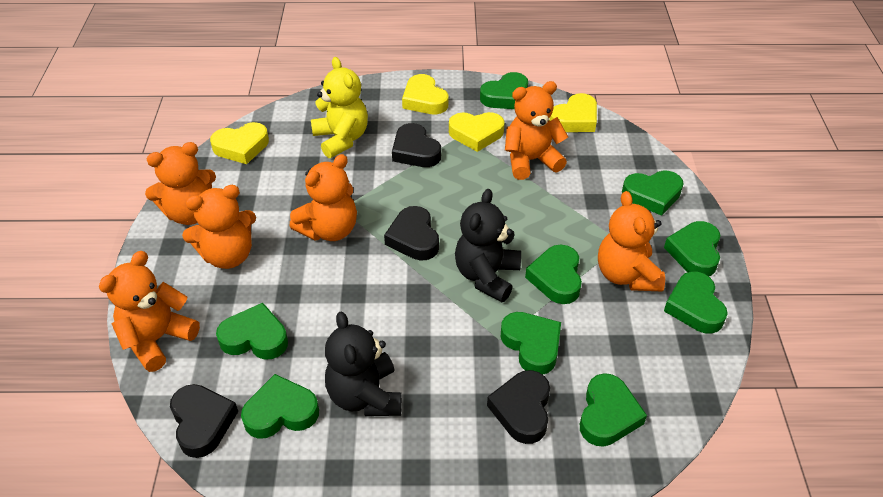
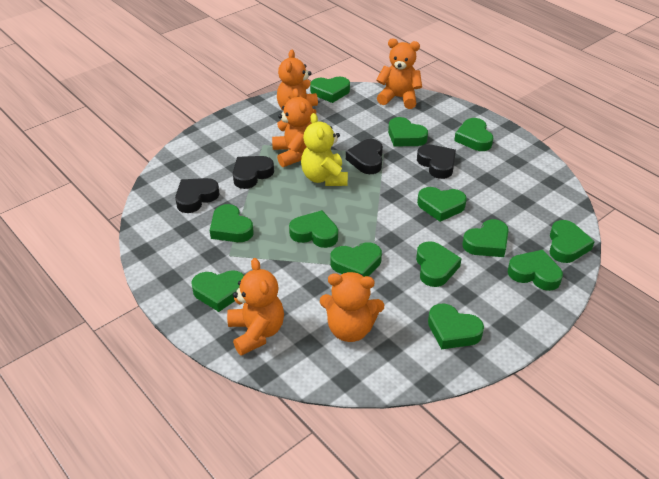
black teddy bear: [325,311,402,416] [455,189,521,302] = 2 -> none = 0
green heart: [216,303,288,360] [241,374,319,438] [480,72,528,109] [501,312,561,375] [525,245,582,304] [580,373,647,447] [622,170,684,216] [664,221,721,276] [664,271,728,334] = 9 -> [191,270,244,312] [210,204,253,242] [289,210,338,248] [310,77,350,103] [330,242,382,277] [388,117,428,147] [416,241,462,287] [417,187,467,222] [428,304,484,349] [454,118,493,151] [462,219,509,257] [508,250,563,291] [549,220,595,263] = 13
orange teddy bear: [99,251,200,372] [145,142,216,225] [182,185,256,269] [290,154,357,241] [505,81,568,180] [598,191,665,292] = 6 -> [227,258,284,356] [272,88,313,167] [277,50,318,114] [320,272,384,342] [376,39,422,109] = 5
yellow heart: [210,122,269,164] [402,74,449,115] [449,112,505,152] [549,93,597,132] = 4 -> none = 0

